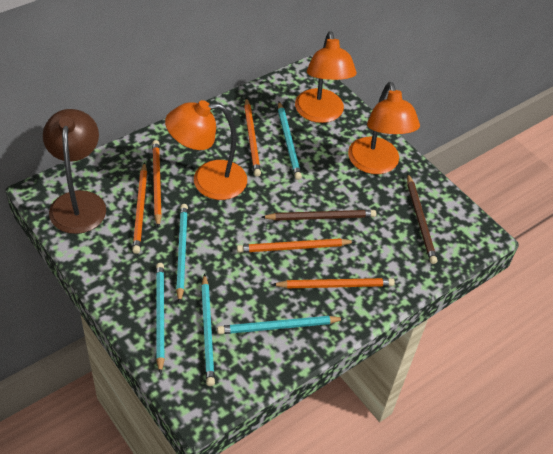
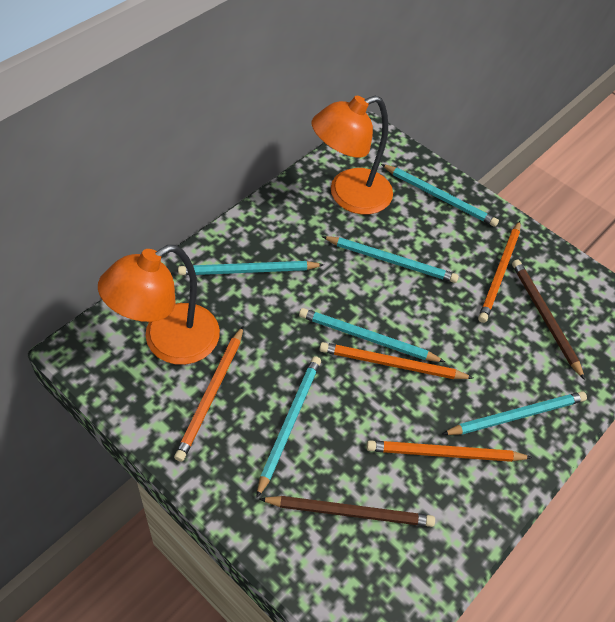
brown lamp: [43,109,106,234] = 1 -> none = 0
orange lamp: [165,100,247,200] [295,31,357,123] [348,82,420,174] = 3 -> [98,245,220,365] [312,95,393,215] = 2
orange pencil: [132,162,147,254] [152,140,162,228] [237,238,356,253] [244,98,261,177] [271,278,395,288] = 5 -> [174,326,243,462] [319,342,473,379] [366,440,533,462] [478,221,521,323] = 4
turquoise pencil: [156,263,165,374] [176,204,188,304] [201,273,215,386] [217,316,345,334] [278,102,302,180] = 5 -> [178,261,324,275] [256,356,321,498] [299,308,445,362] [322,236,459,283] [381,164,499,227] [442,391,587,435] = 6

